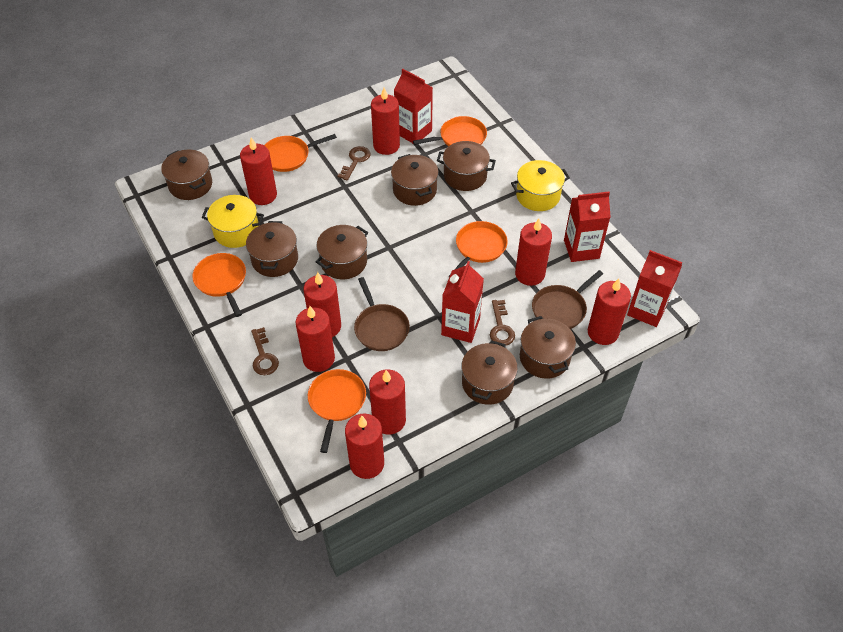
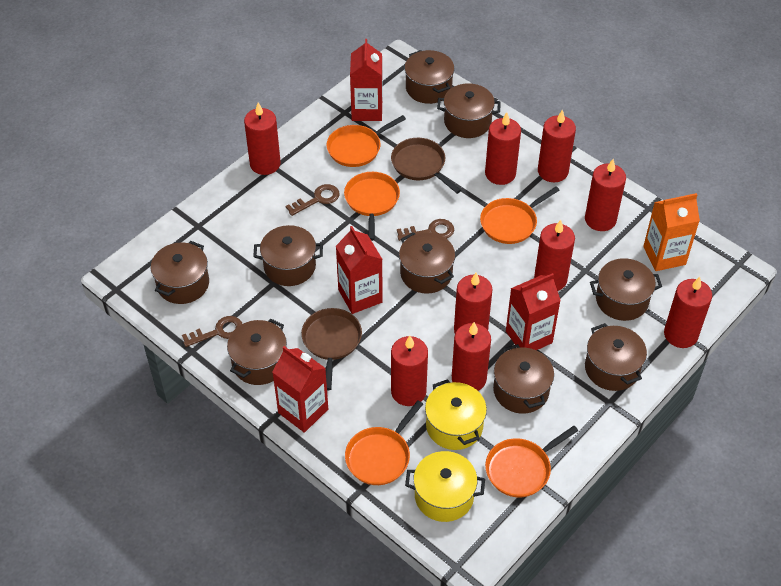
brown pot: [161,150,212,200] [246,221,298,277] [316,225,368,279] [391,154,439,206] [437,141,496,191] [461,340,518,405] [520,316,576,379] = 7 -> [151,241,209,304] [227,318,287,385] [253,225,323,286] [399,232,455,294] [405,50,454,104] [437,83,501,138] [493,344,554,414] [585,323,647,391] [590,258,662,321] = 9
orange carton: none = 0 -> [643,193,700,271] = 1
red candle: [240,137,277,205] [295,306,335,372] [303,272,341,337] [345,414,384,479] [369,369,406,435] [371,87,400,155] [515,218,552,286] [588,278,631,345] = 8 -> [244,102,281,175] [391,336,428,406] [452,322,491,391] [454,273,493,333] [485,112,521,185] [534,220,575,291] [538,109,576,182] [585,159,626,231] [664,276,712,348] = 9

